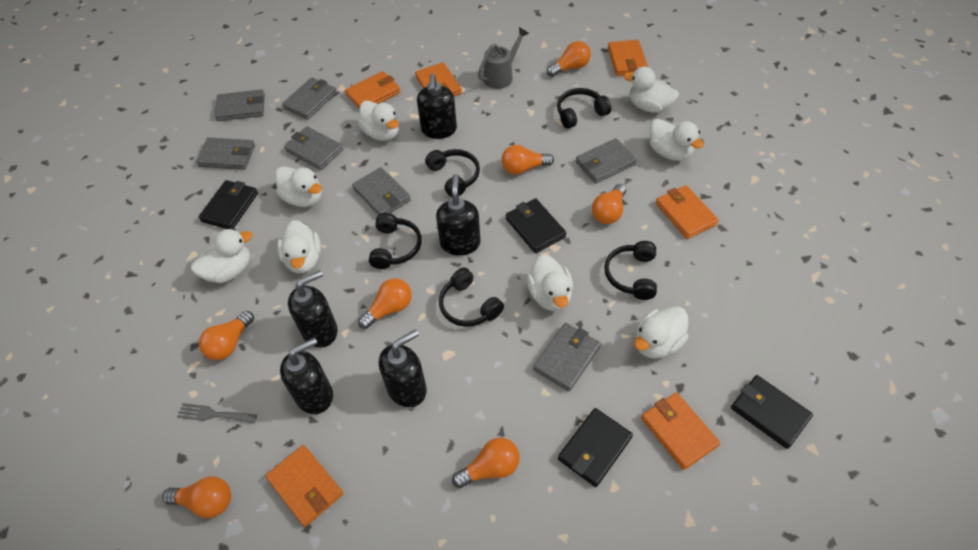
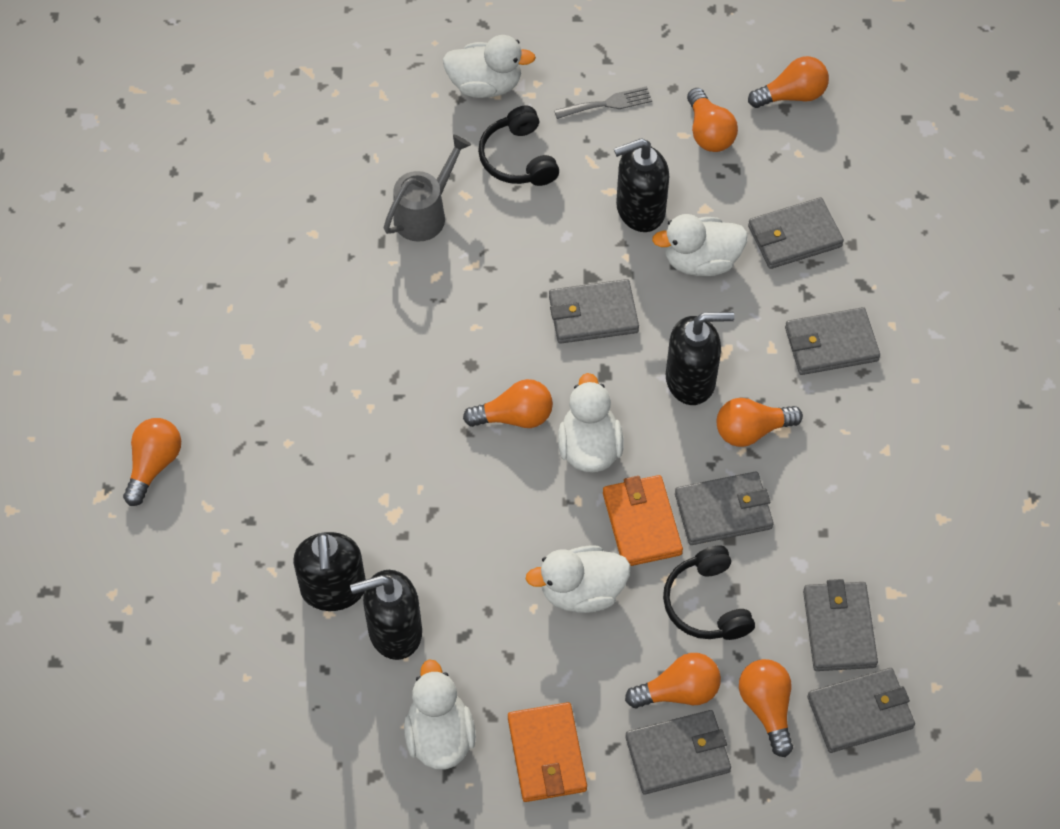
black headphones: [369,213,422,269] [425,149,480,197] [439,268,504,327] [557,88,611,129] [604,241,657,300] = 5 -> [478,106,559,186] [663,545,755,640] = 2
black soap dispenser: [280,338,333,414] [288,270,338,347] [379,329,427,407] [417,74,457,139] [436,174,481,256] = 5 -> [293,532,366,611] [350,570,422,660] [614,138,669,232] [666,312,734,405] = 4
black wallet: [199,180,258,229] [506,199,566,253] [558,408,633,487] [731,375,813,449] = 4 -> none = 0
orange wallet: [265,445,343,527] [345,71,401,109] [415,62,462,96] [608,40,648,76] [641,392,720,470] [656,185,719,239] = 6 -> [508,702,587,802] [603,475,683,566] = 2
white duck: [191,229,252,283] [275,166,322,207] [277,220,321,273] [358,101,399,141] [527,254,573,311] [624,67,679,113] [634,306,689,359] [650,119,704,161] = 8 -> [404,659,476,770] [443,35,536,98] [525,545,630,613] [558,373,624,472] [652,214,748,276] = 5

